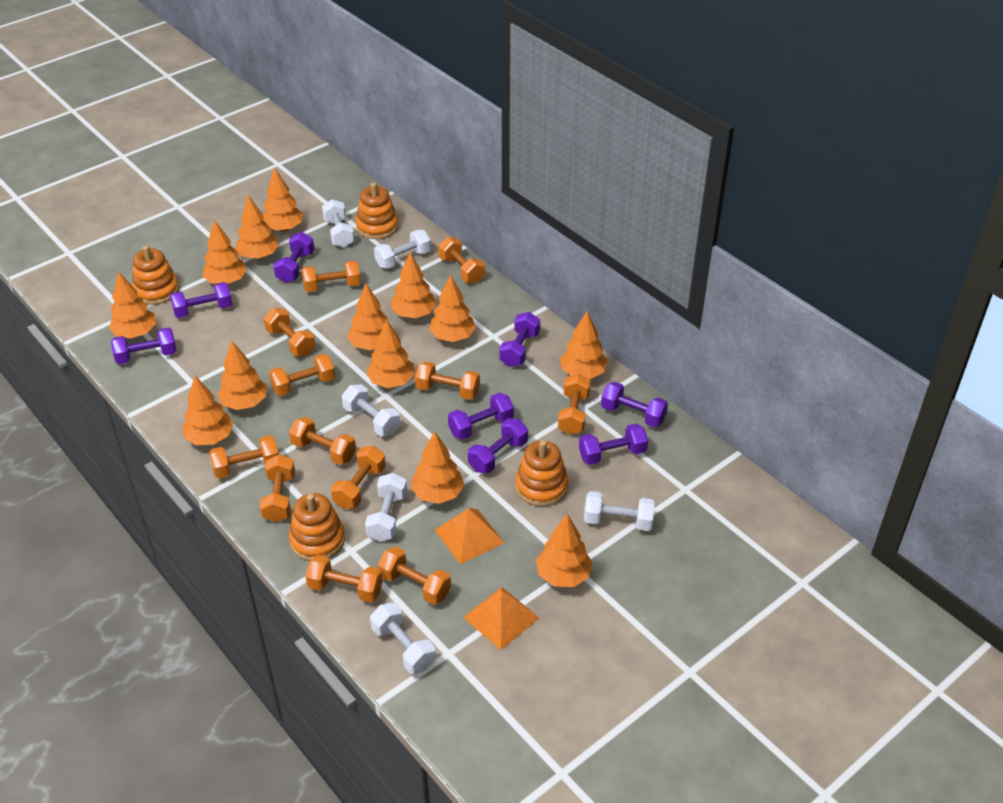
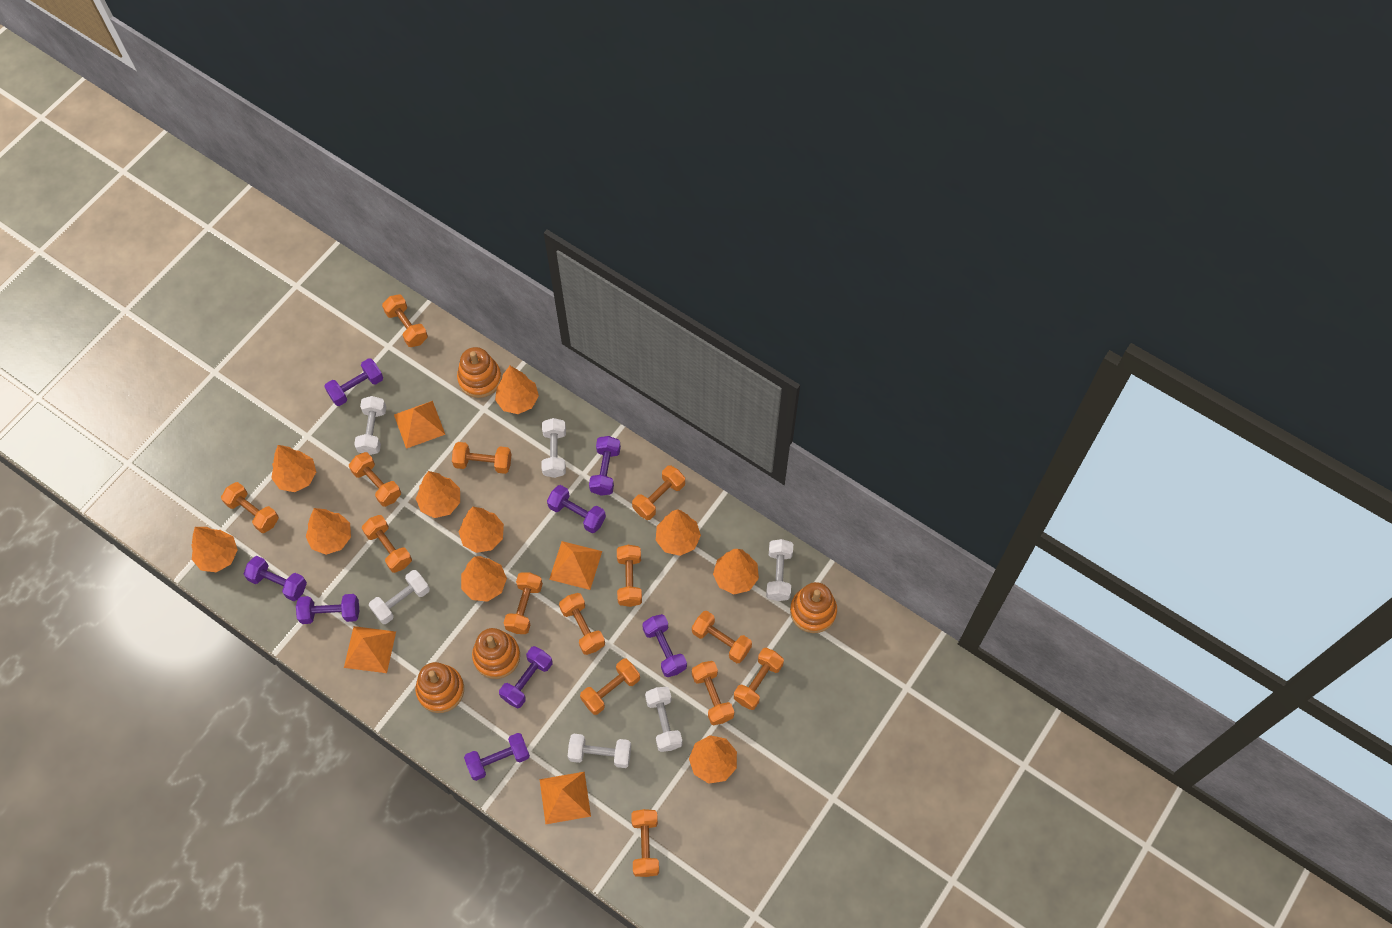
orange dumbbell: [209,435,279,479] [260,454,295,522] [264,308,316,356] [269,354,335,396] [289,417,356,465] [302,261,361,292] [305,555,383,603] [331,446,386,509] [378,547,451,605] [415,361,480,400] [438,237,485,283] [558,374,591,435] = 12 -> [221,482,279,533] [349,452,401,507] [362,515,412,573] [382,294,428,347] [452,442,512,474] [504,572,543,634] [559,593,605,655] [580,658,640,715] [617,545,642,607] [631,809,659,877] [632,465,685,520] [692,611,752,663] [692,661,734,725] [734,648,784,710] = 14
orange pyramid: [435,508,505,564] [463,587,539,650] = 2 -> [344,626,396,673] [394,401,445,449] [540,772,591,824] [549,541,602,590] = 4
orange tree: [109,271,156,339] [182,376,234,445] [202,220,247,284] [217,341,267,410] [236,195,279,259] [263,167,303,231] [347,283,392,350] [366,319,415,388] [391,253,436,318] [411,431,464,504] [429,275,476,342] [536,514,592,587] [560,311,608,379] = 13 -> [191,527,238,572] [271,445,316,492] [306,508,351,555] [416,471,460,518] [458,507,504,553] [461,556,507,602] [495,366,539,414] [656,509,701,556] [689,735,737,783] [713,549,759,594] = 10

